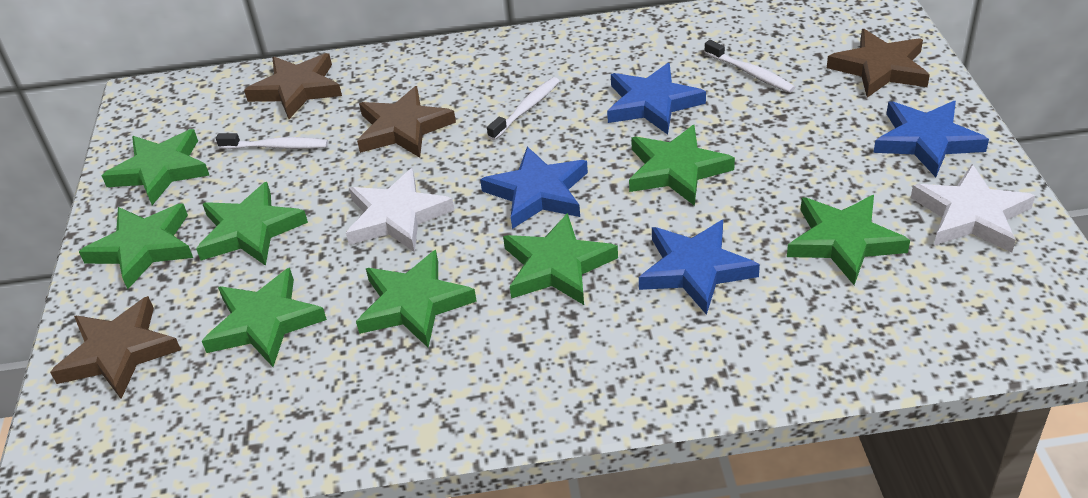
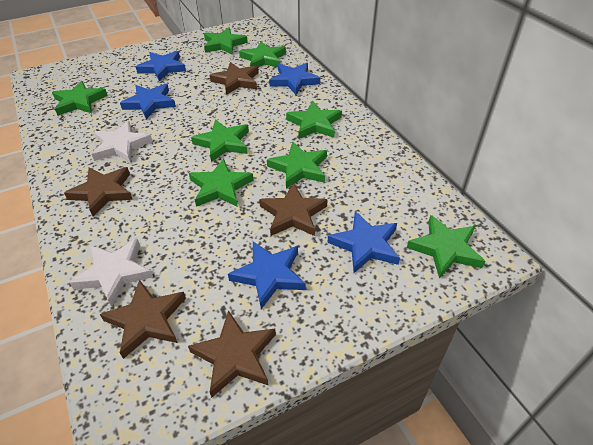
blue star: [480,146,588,229] [607,63,706,135] [639,220,760,315] [873,101,989,177] = 4 -> [120,84,176,119] [136,51,186,81] [228,241,306,309] [269,63,320,95] [327,211,400,273] = 5
brown star: [50,296,181,399] [244,53,342,119] [357,86,456,158] [827,29,930,98] = 4 -> [64,167,133,217] [100,280,186,359] [188,310,276,398] [209,62,259,95] [259,183,328,236] = 5
white toothbrush: [216,133,328,149] [487,77,560,140] [704,40,795,93] = 3 -> none = 0

